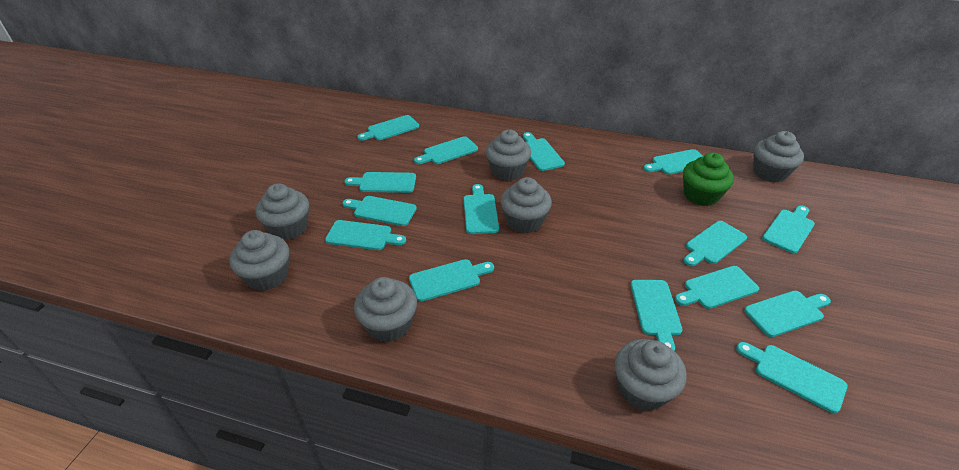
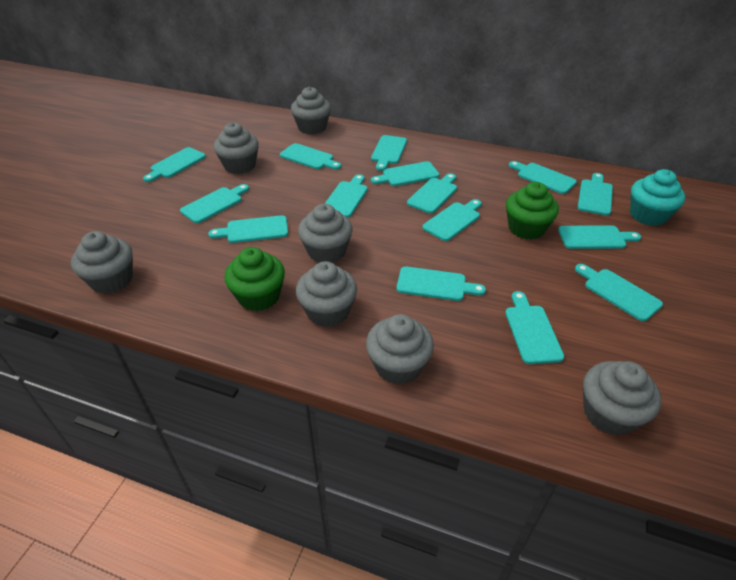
green cupcake: [683,152,734,206] = 1 -> [224,247,285,311] [506,182,559,240] = 2
turquoise cupcake: none = 0 -> [630,169,685,226] = 1

